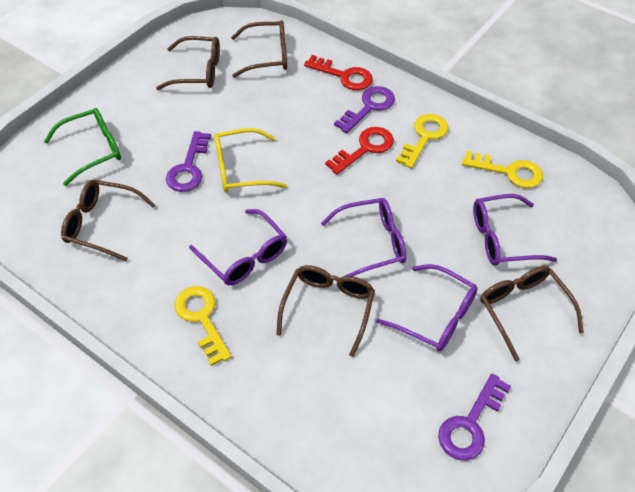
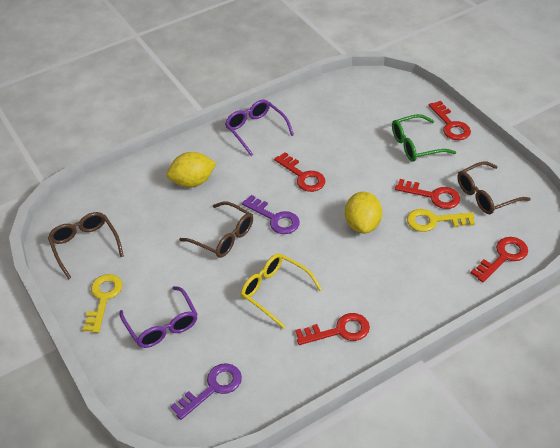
brown glasses: [61,180,155,261] [156,36,220,90] [231,20,287,78] [276,265,375,357] [480,266,584,362] = 5 -> [48,212,124,279] [179,201,253,258] [457,162,531,214] = 3
purple glasses: [189,209,287,285] [321,198,406,277] [376,264,478,352] [473,194,557,266] = 4 -> [119,286,197,348] [225,100,294,156] = 2
purple key: [166,131,211,192] [334,86,395,133] [438,374,511,460] = 3 -> [170,363,242,420] [242,195,300,234] = 2
red key: [304,55,373,90] [325,127,394,175] = 2 -> [274,152,326,192] [295,313,370,345] [395,179,460,209] [429,101,471,140] [471,237,528,282] = 5
yellow key: [174,286,232,366] [396,114,448,168] [462,151,543,188] = 3 -> [83,274,123,333] [407,209,475,232] = 2
yellow lemon: none = 0 -> [167,152,216,188] [345,192,382,234] = 2

